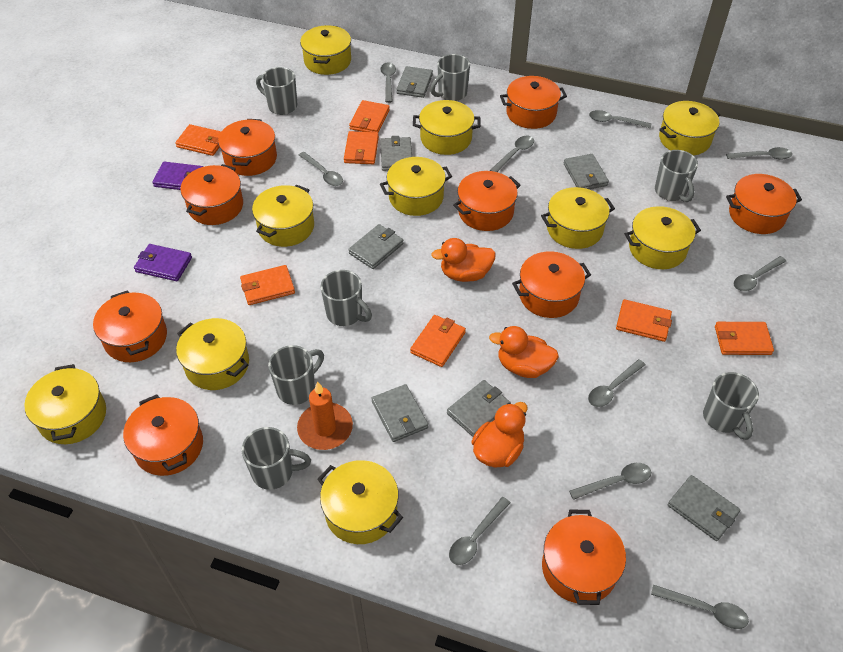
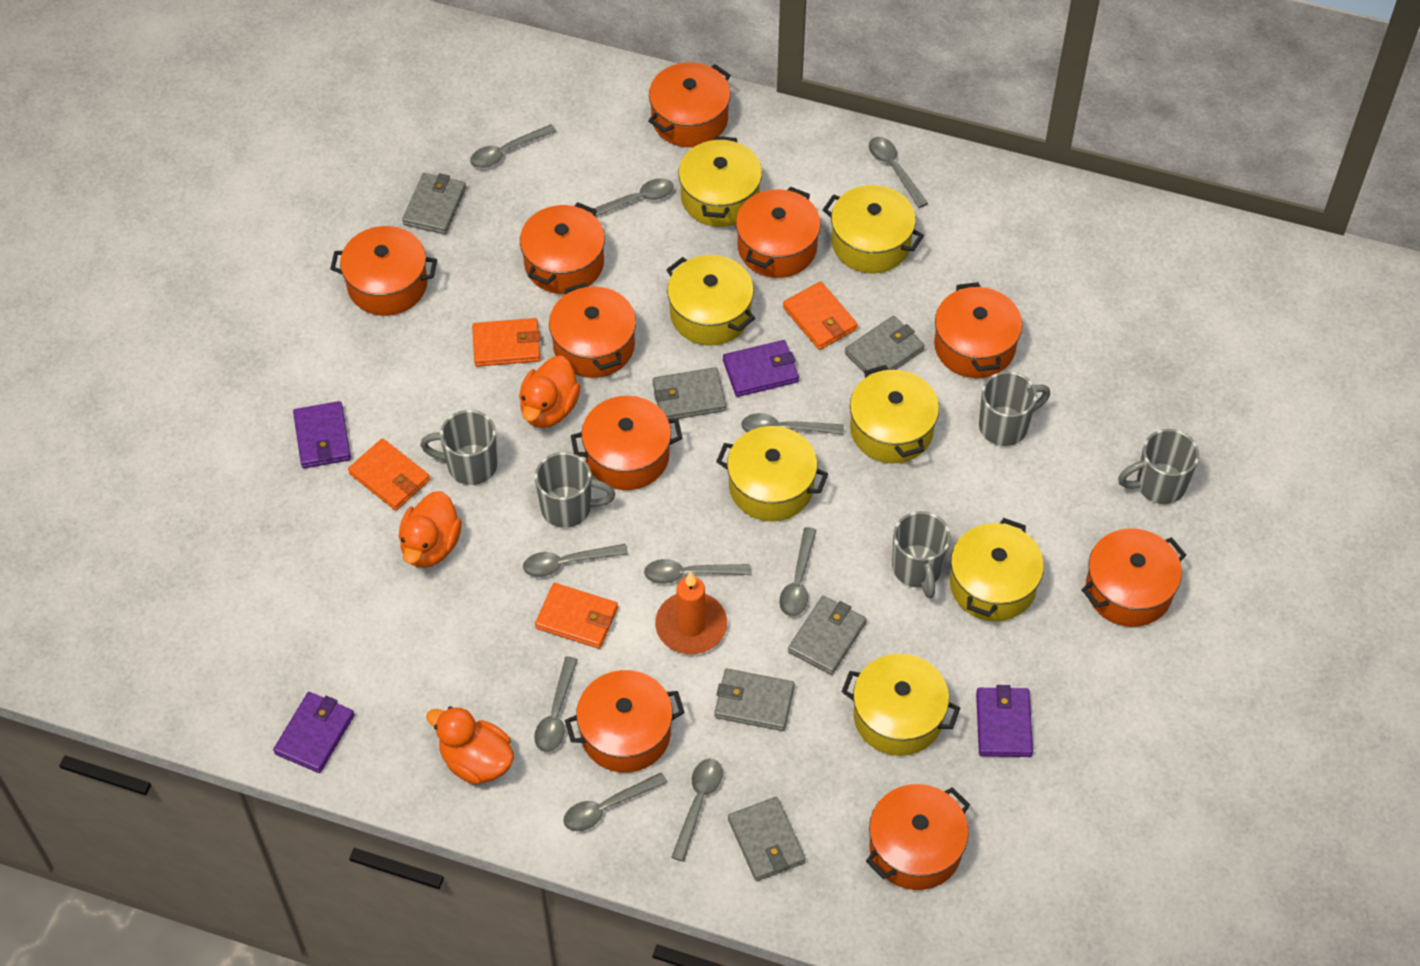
grey mug: [242,427,311,490] [256,67,297,115] [268,345,324,405] [320,270,372,326] [430,54,470,101] [655,150,698,202] [703,372,759,440] = 7 -> [420,410,498,485] [535,452,615,528] [892,511,951,598] [979,371,1050,446] [1118,429,1199,504] = 5
grey wallet: [348,224,403,269] [371,384,428,442] [380,136,412,171] [396,66,433,98] [447,380,511,437] [564,154,609,189] [668,475,740,541] = 7 -> [402,173,466,234] [653,367,726,419] [714,669,795,731] [728,797,805,881] [788,596,866,675] [845,316,924,376] = 6
orange pot: [93,290,167,362] [123,394,203,476] [181,164,243,225] [218,119,277,176] [453,171,521,231] [500,76,567,129] [512,251,591,318] [542,509,626,605] [726,174,802,234] = 9 -> [330,226,437,316] [520,202,605,294] [549,282,636,378] [565,670,685,773] [571,396,682,490] [648,62,731,147] [736,187,821,278] [866,784,970,890] [934,282,1022,378] [1081,528,1186,627] = 10
orange wallet: [175,124,221,156] [240,265,295,305] [344,131,379,164] [349,100,390,133] [410,315,466,367] [616,299,672,342] [715,322,774,355] = 7 -> [348,438,430,510] [472,318,541,367] [535,583,618,649] [783,281,858,350] = 4
purple wallet: [134,244,192,281] [152,162,203,190] = 2 -> [273,692,354,773] [293,401,351,468] [723,340,799,397] [976,685,1033,757] = 4
yellow pot: [24,364,106,444] [176,318,249,390] [252,185,314,247] [300,25,351,75] [318,460,403,544] [380,157,452,216] [413,100,481,155] [541,187,615,249] [625,206,701,269] [659,101,720,155] = 10 -> [666,255,755,346] [678,136,762,227] [716,426,828,521] [823,185,924,273] [842,654,960,756] [850,365,939,463] [950,518,1044,621] = 7

